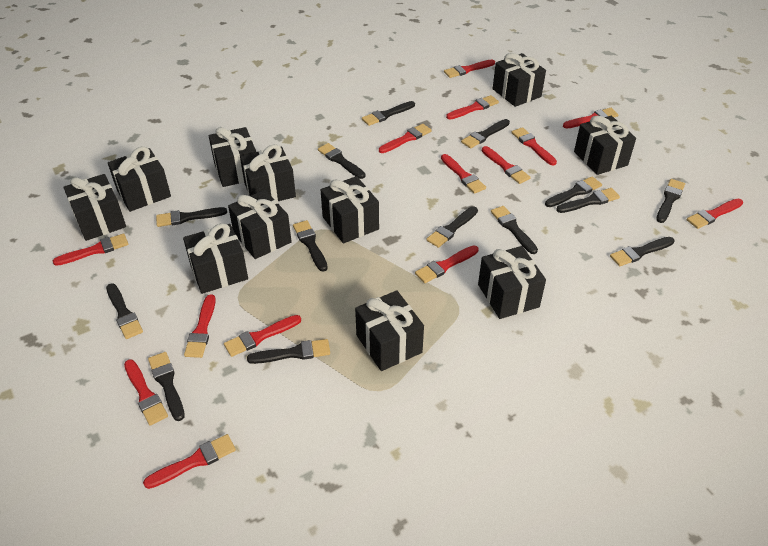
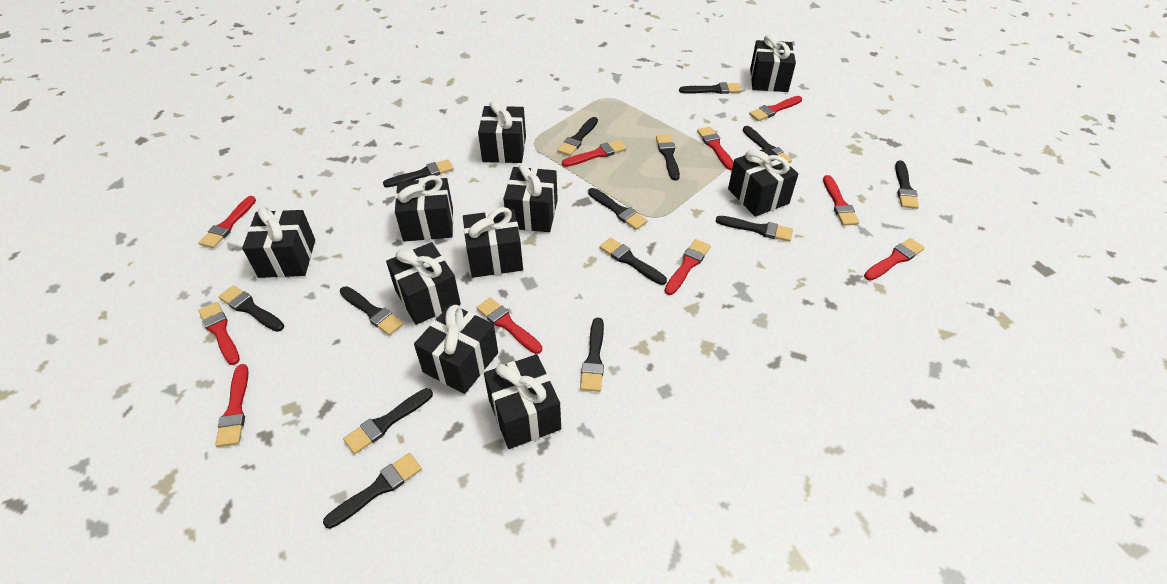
black gift: [63,174,126,241] [108,146,171,212] [183,223,248,294] [209,127,256,187] [228,190,292,259] [240,144,296,202] [321,176,379,243] [355,290,424,371] [478,246,546,319] [493,53,546,107] [574,116,636,175] = 11 -> [242,206,315,278] [386,242,461,325] [395,175,453,242] [414,304,498,394] [463,207,523,278] [478,100,526,163] [484,354,561,449] [503,163,558,232] [728,147,798,217] [750,34,796,92] = 10
red brush: [53,233,128,266] [124,359,168,426] [143,434,236,489] [184,294,216,358] [224,315,301,357] [379,124,432,153] [415,245,478,283] [441,154,486,194] [444,59,495,78] [446,95,499,120] [482,146,531,184] [512,127,557,166] [563,108,619,129] [687,199,743,229] = 14 -> [198,302,240,365] [199,196,256,248] [216,364,249,447] [477,297,542,354] [562,140,626,167] [665,239,711,295] [697,127,734,170] [749,96,802,121] [823,175,859,226] [864,238,925,281] = 10

